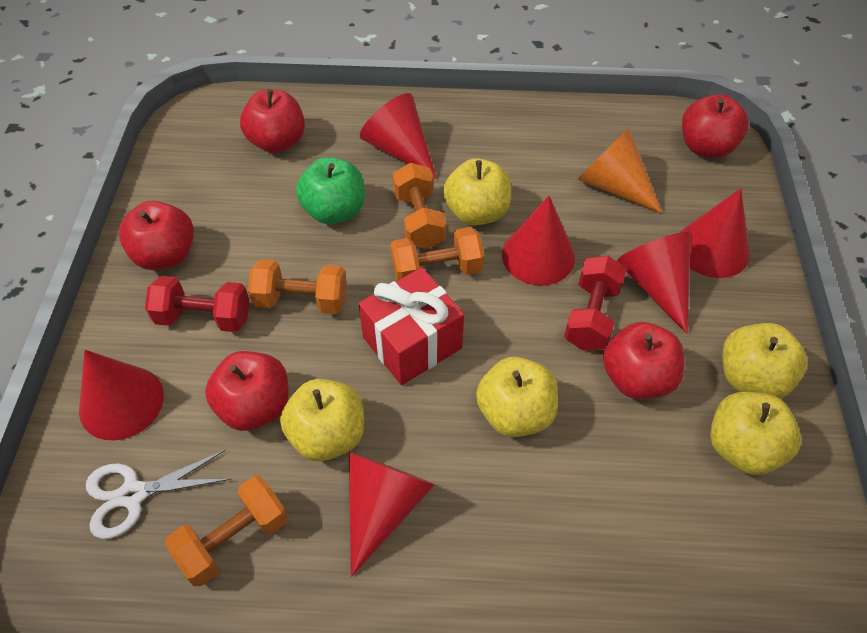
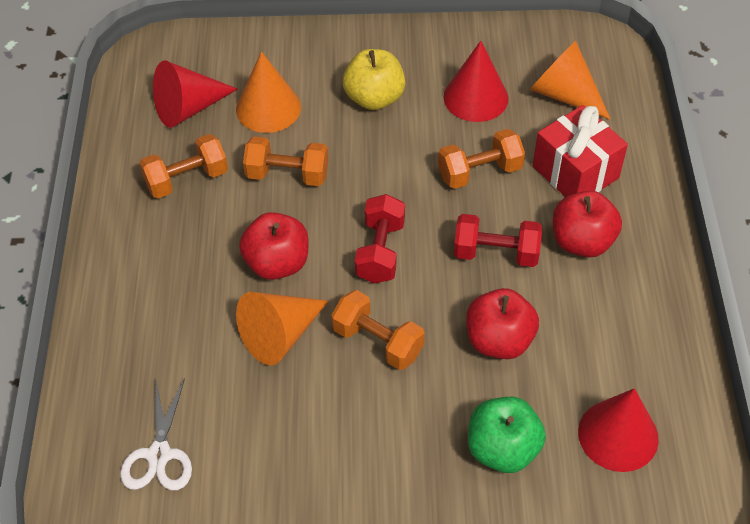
orange cone: [577,128,662,214] = 1 -> [236,52,301,133] [236,292,329,365] [530,41,610,119] = 3
red apple: [119,201,194,270] [205,351,289,431] [240,89,305,153] [603,322,685,399] [682,94,749,158] = 5 -> [239,212,308,280] [466,288,539,359] [553,191,622,257] = 3
red cone: [79,350,164,440] [349,452,435,577] [360,93,436,179] [502,196,575,286] [617,232,691,334] [680,188,750,278] = 6 -> [153,61,238,128] [444,41,508,122] [578,388,659,472] = 3
yellow apple: [280,379,364,461] [443,158,511,226] [476,357,558,437] [710,392,801,475] [722,323,807,398] = 5 -> [343,49,405,110] = 1

